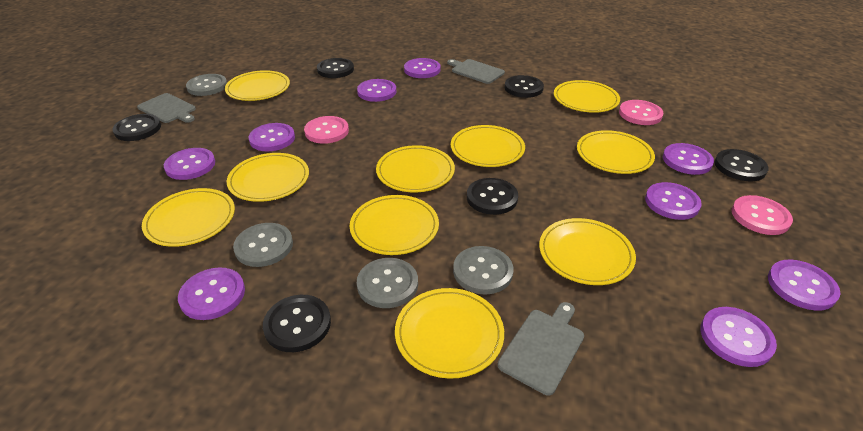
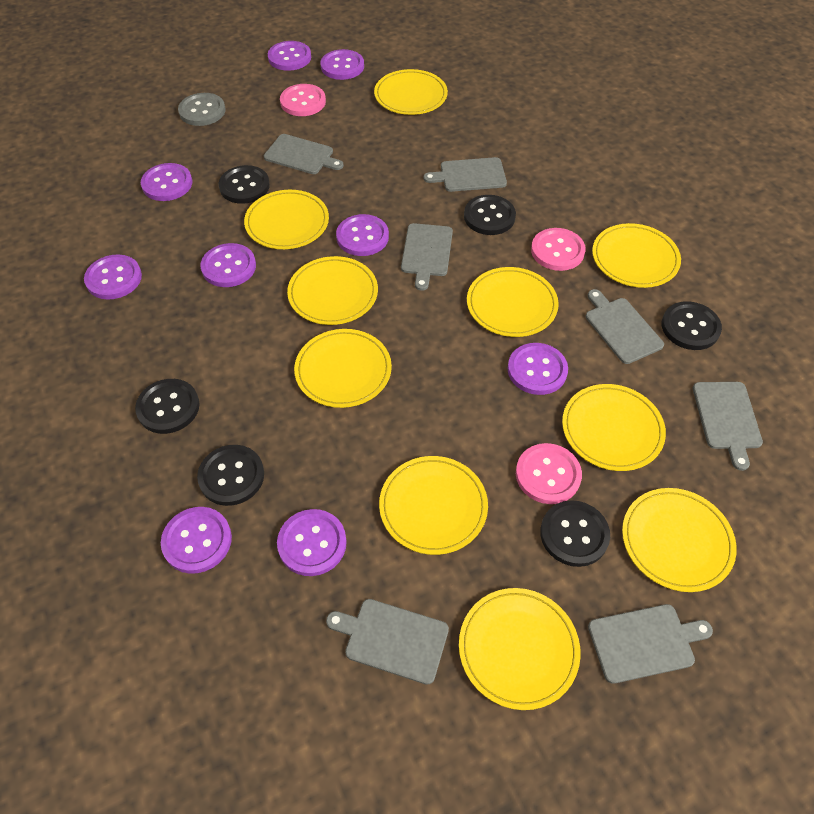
grey button: [186,74,227,96] [233,223,293,267] [357,258,418,308] [453,246,513,295] = 4 -> [178,93,225,126] = 1
grey cutting board: [137,93,196,123] [447,59,505,84] [498,302,584,396] = 3 -> [264,134,344,174] [326,599,449,685] [401,223,453,291] [423,157,507,192] [586,289,664,364] [588,604,713,684] [693,382,763,471] = 7

